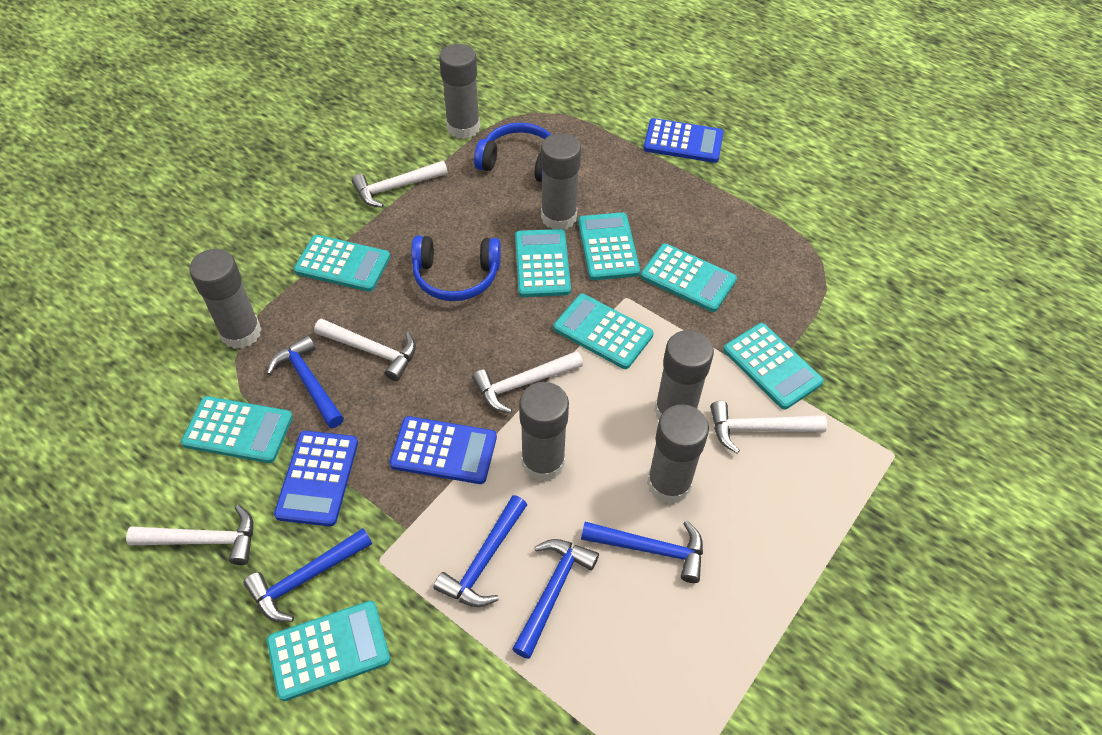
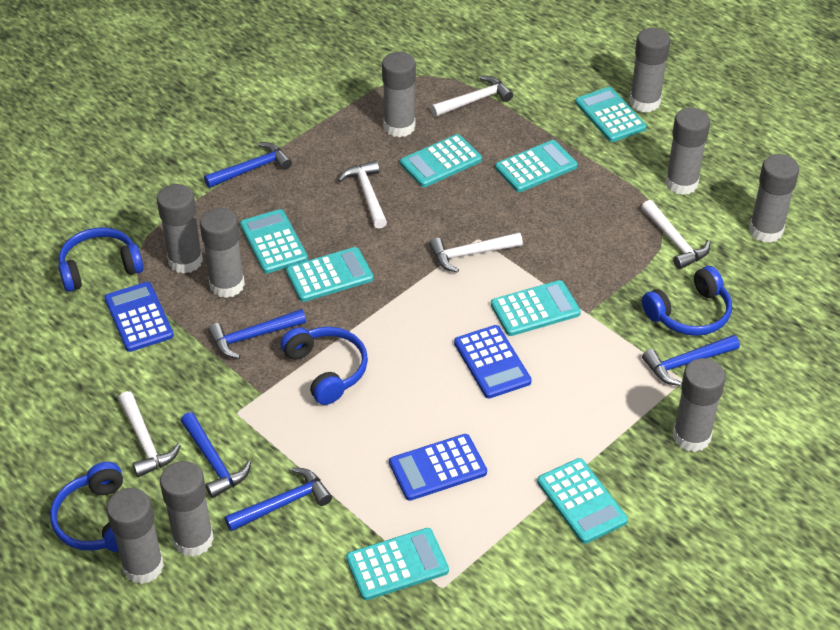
blue headphones: [411,236,501,301] [474,122,551,182] = 2 -> [50,462,123,552] [58,227,144,292] [281,327,368,405] [642,266,732,336] = 4
grey glue stick: [189,249,262,349] [439,44,480,139] [519,382,569,482] [541,133,581,229] [647,404,709,504] [654,330,714,419] = 6 -> [106,488,164,584] [157,184,203,273] [160,461,214,557] [200,208,245,298] [382,52,416,137] [629,28,670,112] [665,108,710,195] [673,358,726,452] [749,154,799,243] = 9

